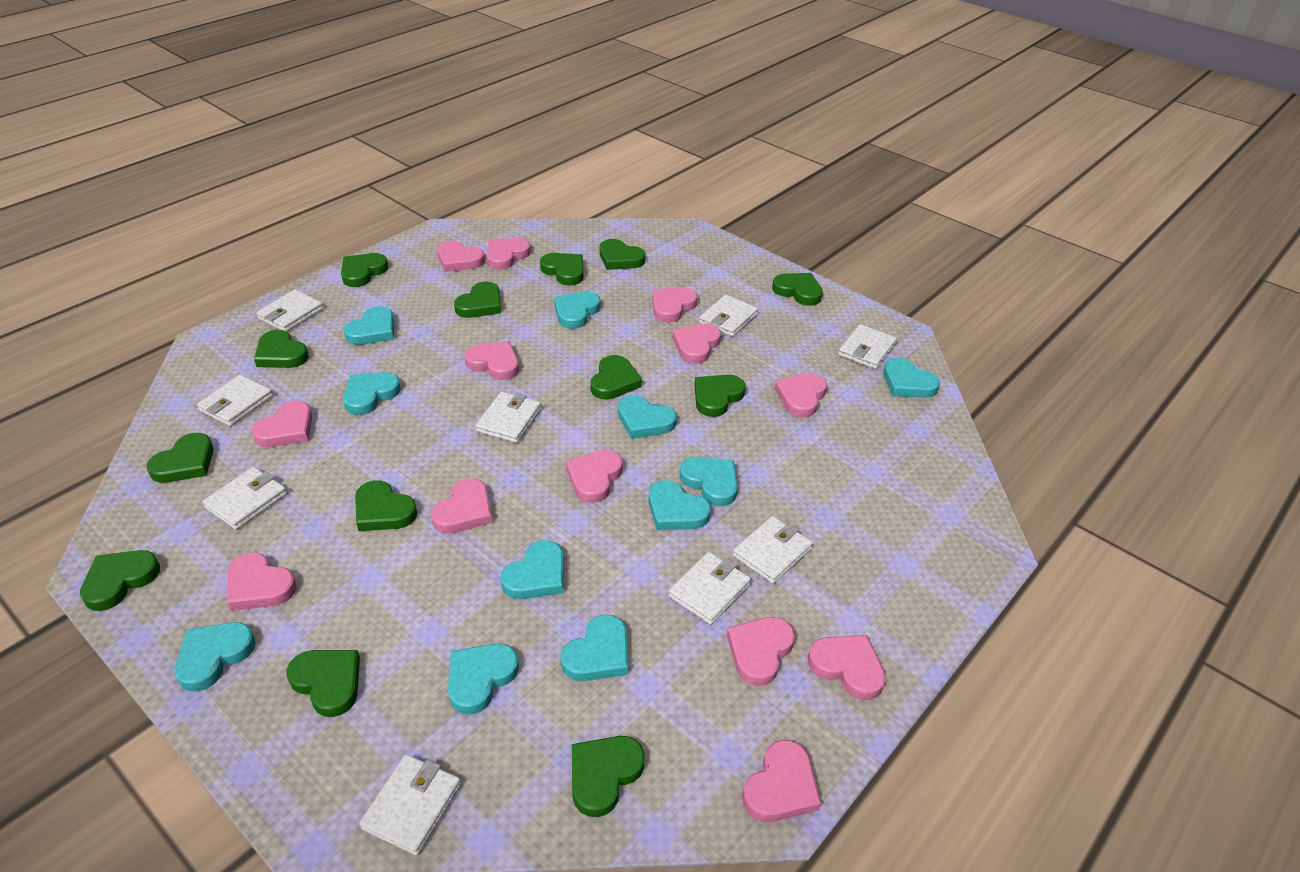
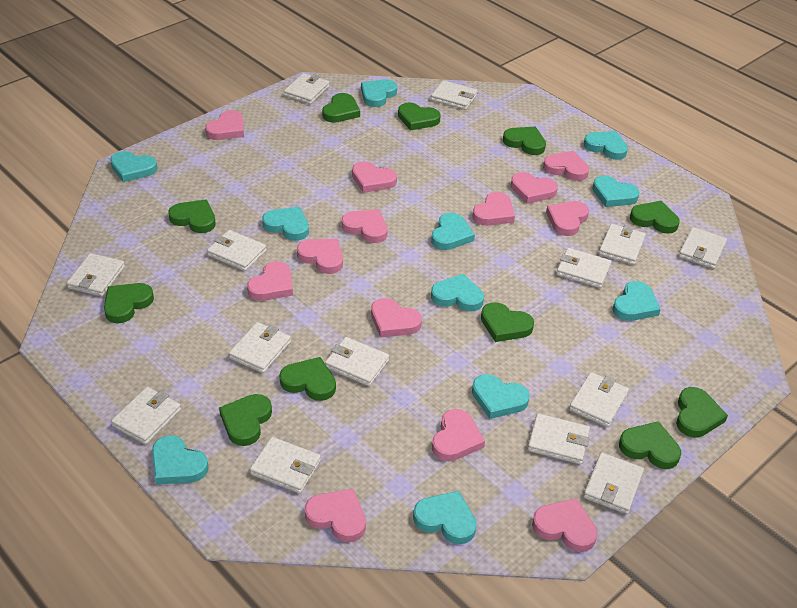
green heart: [80,550,160,611] [147,433,213,483] [254,330,309,368] [286,650,360,717] [341,253,389,287] [355,480,417,531] [454,282,501,318] [540,253,584,286] [572,736,645,817] [590,355,642,400] [600,239,646,270] [695,375,745,417] [772,273,823,306] = 13 -> [104,283,154,323] [168,199,216,233] [219,394,272,446] [280,357,336,401] [322,93,360,123] [398,103,441,131] [481,302,534,342] [503,127,546,155] [619,421,681,469] [630,201,680,234] [676,387,728,438] = 11
white wallet: [197,375,273,426] [202,467,287,530] [257,290,324,332] [359,754,461,856] [476,392,541,443] [668,552,751,625] [699,295,758,337] [733,516,813,584] [838,324,897,369] = 9 -> [67,253,125,297] [111,387,181,445] [207,230,267,271] [229,322,291,373] [250,437,321,493] [284,73,330,104] [325,337,389,386] [431,80,477,110] [528,413,590,464] [556,248,612,288] [569,372,629,427] [583,452,644,514] [599,224,646,265] [679,227,727,269] = 14

